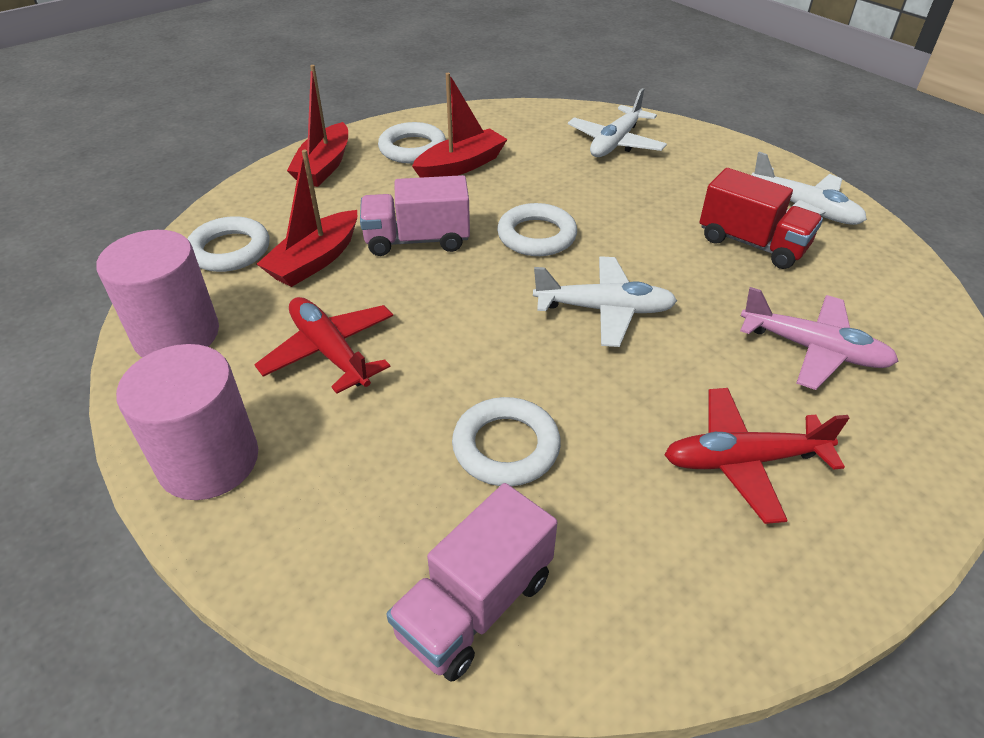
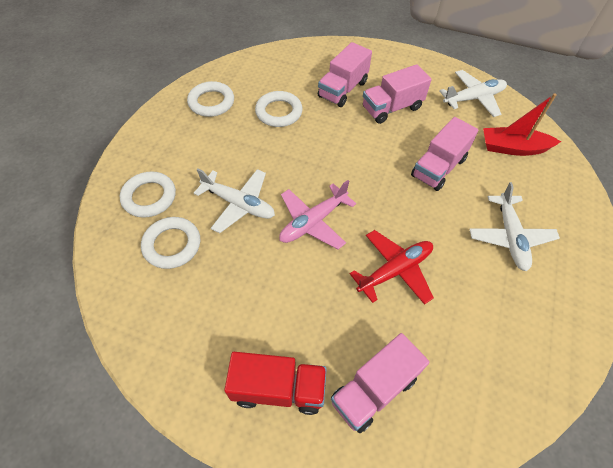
pink cylinder: [96,230,219,358] [116,344,258,500] = 2 -> none = 0
pink truck: [360,175,470,256] [386,483,557,682] = 2 -> [318,42,372,107] [331,333,429,433] [363,64,432,124] [411,117,479,191] = 4
red boat: [257,150,357,287] [287,65,348,187] [412,73,508,178] = 3 -> [483,93,561,156] = 1
red plane: [254,297,393,394] [665,388,849,524] = 2 -> [350,230,434,305] = 1

